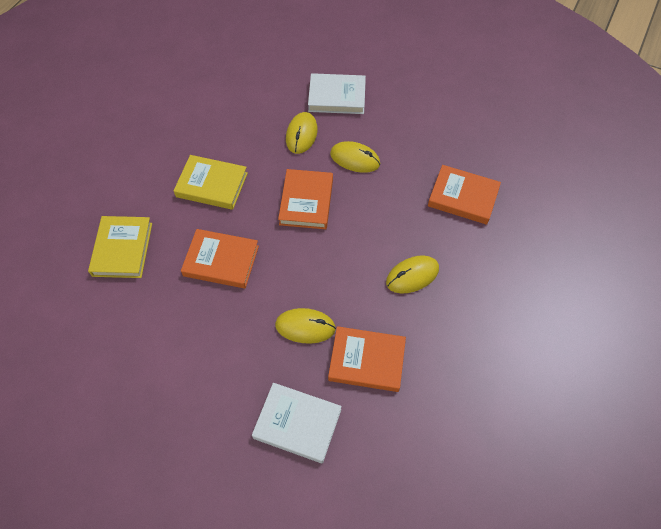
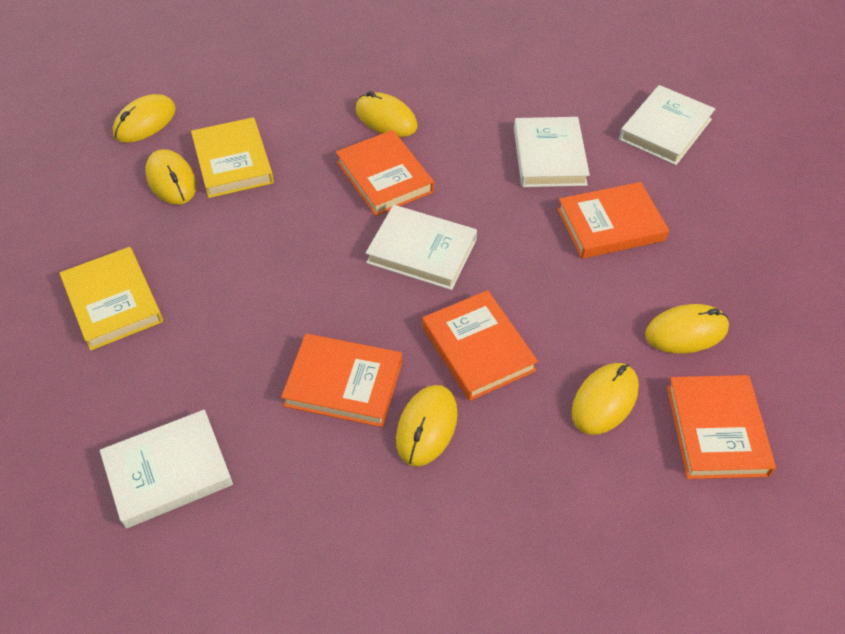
orange book: [181,229,259,288] [278,169,333,229] [328,326,406,392] [428,165,501,225] = 4 -> [281,334,402,427] [336,130,434,216] [422,290,538,401] [557,182,669,259] [667,375,776,479] = 5
white book: [252,383,342,463] [308,73,366,114] = 2 -> [100,410,233,528] [366,205,477,290] [514,117,590,187] [619,85,715,165] = 4
yellow mouse: [275,308,336,344] [286,112,318,154] [330,141,380,173] [386,255,439,294] = 4 -> [113,94,176,143] [145,149,197,205] [356,91,417,137] [396,385,458,466] [571,363,639,435] [645,304,729,354] = 6

